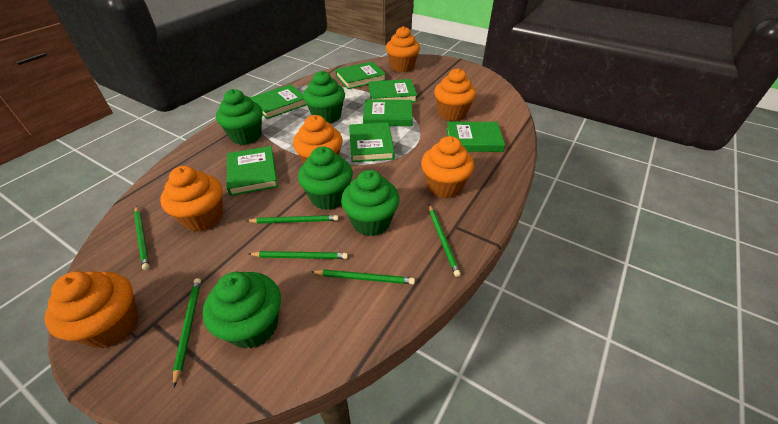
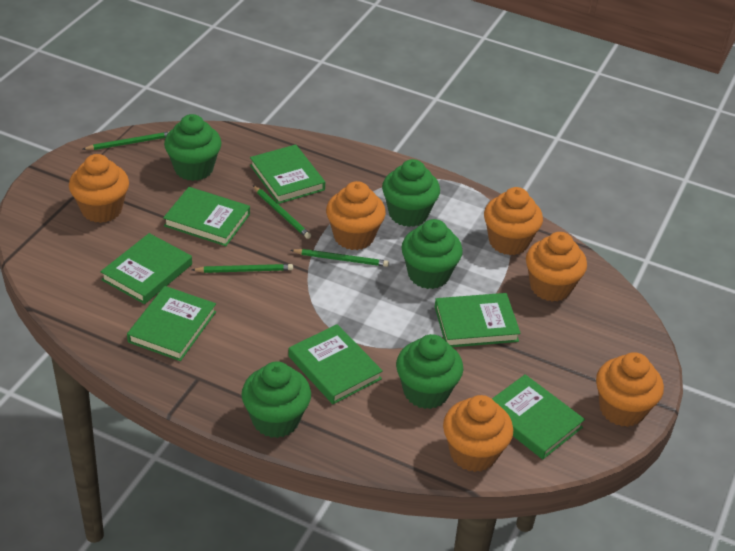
green pencil: [134,206,150,270] [173,278,201,387] [247,215,338,224] [249,251,348,259] [311,269,415,284] [429,205,461,277] = 6 -> [83,131,170,150] [192,264,293,273] [253,185,311,239] [290,249,389,267] = 4

